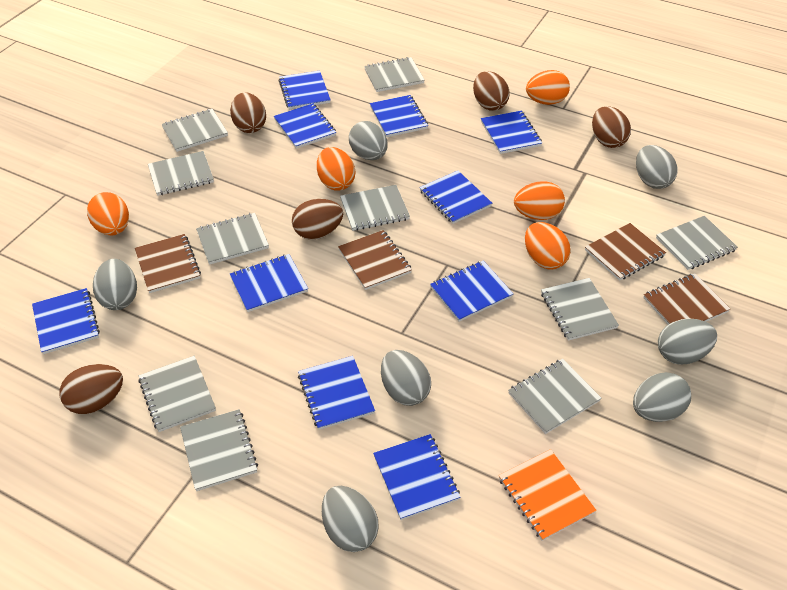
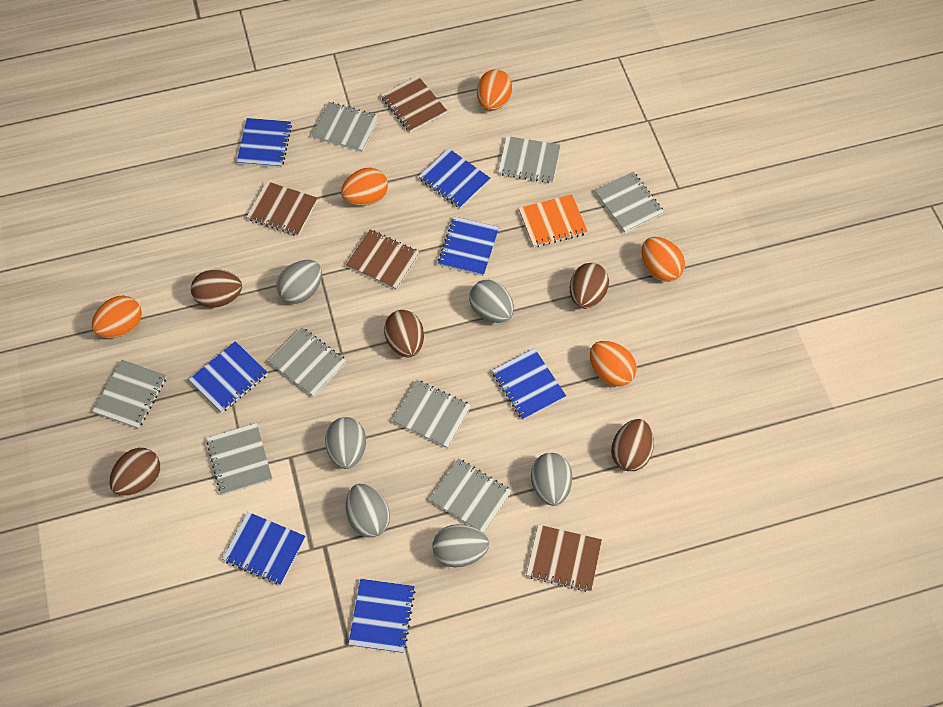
blue notebook: [32,288,100,354] [230,254,308,312] [274,104,336,149] [279,71,331,109] [298,356,375,430] [370,95,428,137] [373,434,460,520] [419,171,492,224] [430,260,513,322] [481,111,542,154] = 10 -> [189,341,268,413] [222,512,305,585] [237,118,292,168] [348,579,416,653] [418,148,490,209] [438,216,499,276] [492,348,566,420] = 7
grey egg: [93,259,137,310] [322,486,379,552] [349,121,388,160] [381,350,431,406] [633,372,691,422] [636,145,677,189] [658,318,717,365] = 7 -> [276,260,322,304] [325,417,366,469] [346,484,390,537] [433,524,489,567] [469,280,514,323] [531,453,572,506] = 6
grey notebook: [138,356,216,432] [148,151,214,196] [161,109,228,152] [180,409,258,491] [196,213,269,265] [340,185,410,231] [364,57,425,92] [508,359,601,434] [541,278,619,341] [656,216,738,270] = 10 -> [92,360,167,429] [206,423,272,495] [268,327,346,397] [312,102,379,152] [392,380,471,448] [429,459,512,533] [498,136,561,183] [594,172,664,233] = 8

